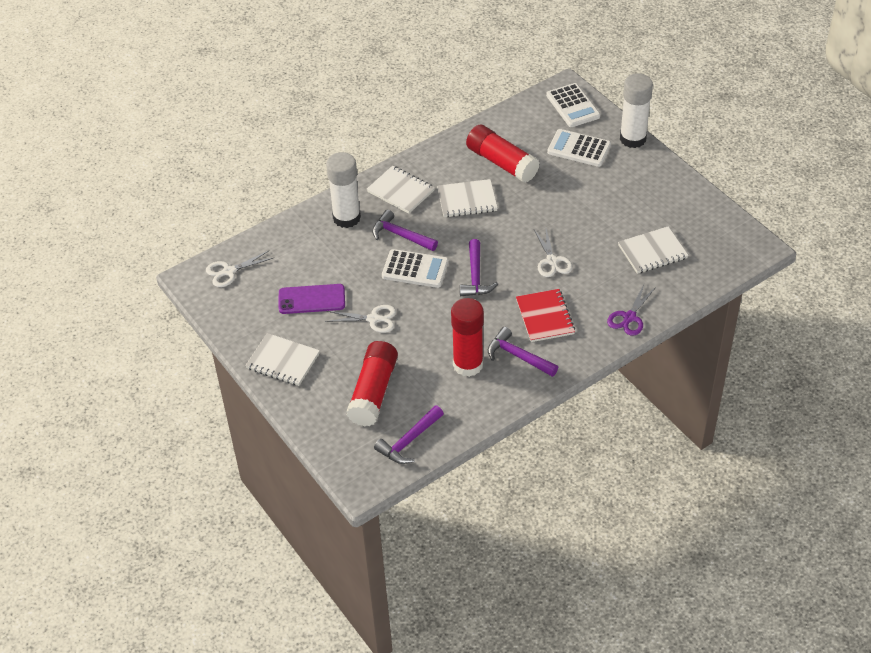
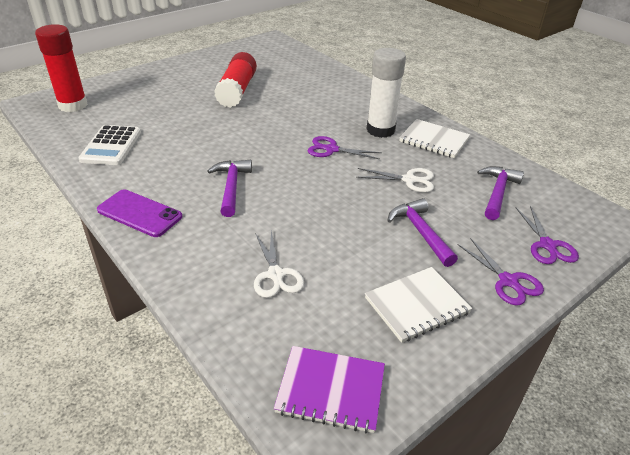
purple hammer: [372,210,438,251] [374,405,444,464] [460,239,498,296] [488,327,558,377] = 4 -> [207,160,252,217] [387,198,458,267] [477,166,524,220] = 3
purple notebook: none = 0 -> [274,346,385,433] = 1
purple scissors: [607,284,656,336] = 1 -> [307,136,382,159] [458,238,544,306] [515,206,579,264] = 3
red glue stick: [346,341,398,427] [451,298,484,377] [466,125,540,183] = 3 -> [35,24,88,112] [214,52,257,108] = 2
red notebook: [516,289,575,342] = 1 -> none = 0
white calculator: [382,249,449,288] [546,83,600,127] [547,129,611,167] = 3 -> [78,125,141,165] = 1
white glue stick: [326,152,361,228] [620,73,653,148] = 2 -> [367,48,406,138] = 1
white notebook: [245,333,320,386] [367,166,435,214] [437,179,498,218] [618,226,689,274] = 4 -> [365,267,472,343] [399,119,470,158] = 2
white scissors: [206,250,273,287] [325,305,396,333] [534,229,573,277] = 3 -> [254,230,304,298] [356,168,434,193] = 2

